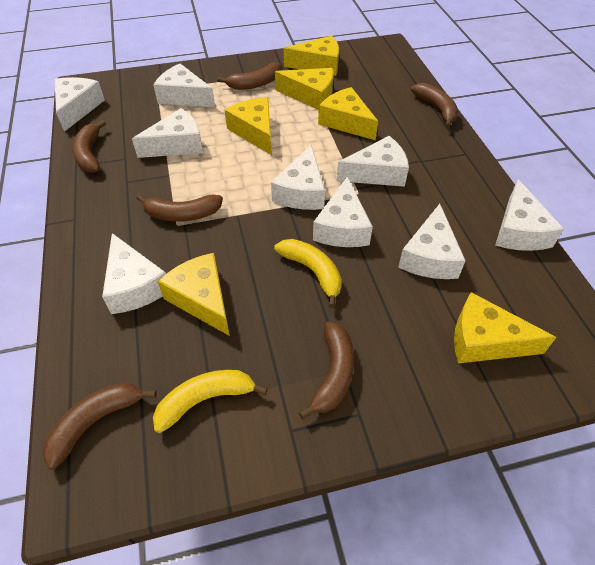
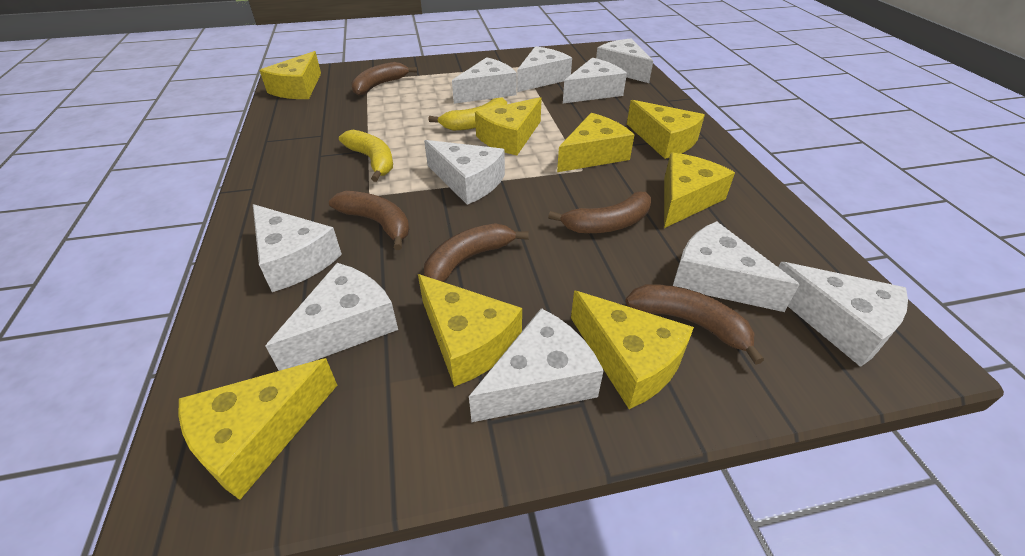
brown banana: [42,382,157,470] [72,120,106,173] [136,194,223,222] [217,62,282,90] [299,322,354,419] [411,83,458,128] = 6 -> [329,191,409,250] [351,62,417,96] [424,223,529,282] [548,191,651,233] [625,284,764,365] = 5
white cheese: [55,77,105,132] [102,233,166,314] [132,108,203,158] [153,63,215,107] [271,145,325,210] [313,177,373,247] [337,136,409,187] [398,204,466,279] [495,179,564,251] = 9 -> [253,204,342,292] [266,263,398,371] [424,140,505,205] [452,57,517,104] [469,308,604,422] [517,46,572,92] [563,58,627,103] [596,38,653,83] [673,221,800,312] [779,262,908,367] = 10
yellow cheese: [157,253,230,336] [225,97,272,155] [275,68,333,110] [284,36,339,76] [318,87,378,140] [454,292,557,363] = 6 -> [178,358,337,500] [259,51,321,99] [418,274,522,387] [475,97,542,155] [557,113,634,172] [571,291,694,409] [627,100,705,159] [664,152,735,228] = 8

